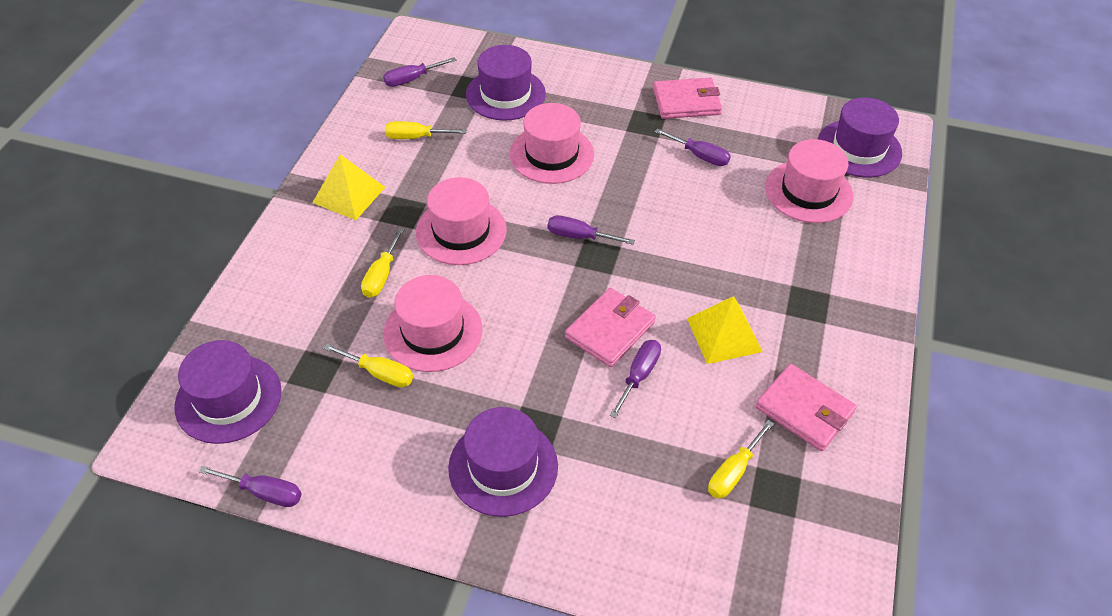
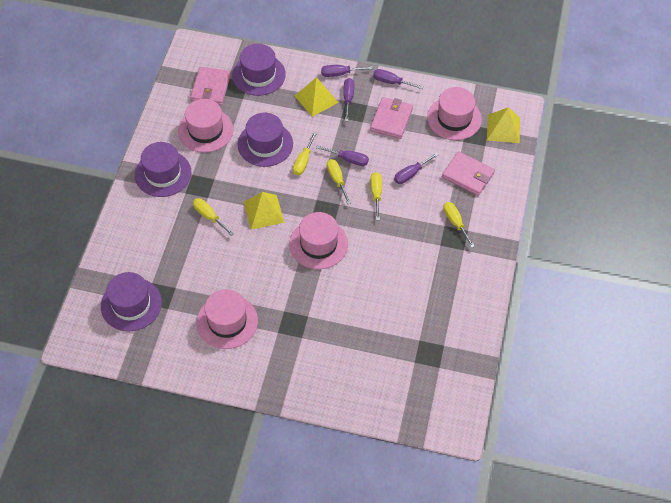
yellow pyramid: [312,154,385,220] [687,296,763,364] = 2 -> [244,192,285,230] [295,77,339,117] [487,107,520,143] = 3
yellow screwdriver: [323,344,413,387] [361,228,404,298] [385,121,466,139] [708,420,774,499] = 4 -> [193,198,234,236] [293,132,317,175] [327,159,351,204] [370,172,382,220] [443,202,475,248] = 5

